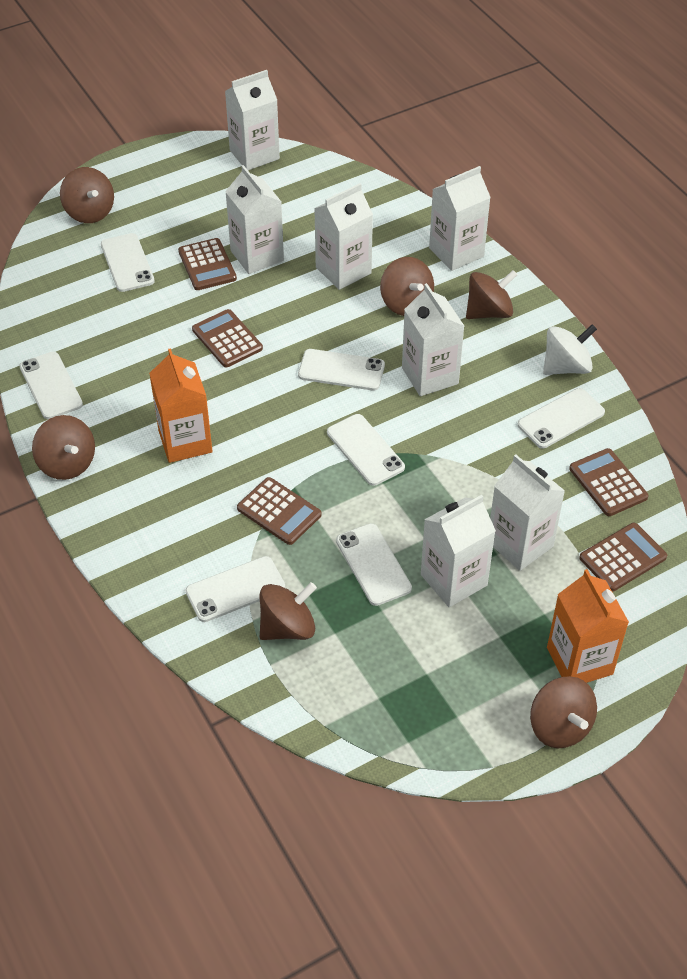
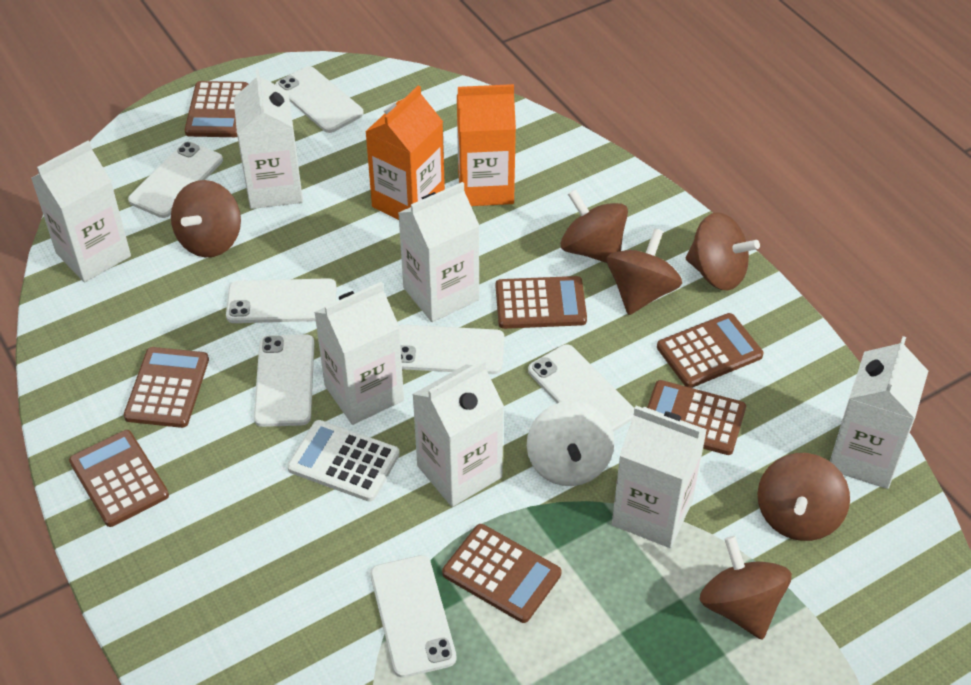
brown calculator: [178,238,237,290] [192,309,263,368] [237,477,322,545] [569,448,649,516] [579,523,667,592] = 5 -> [69,430,169,527] [124,347,209,428] [185,81,248,137] [442,524,561,623] [496,276,587,329] [647,380,746,455] [657,313,763,388] = 7
white calculator: none = 0 -> [287,420,400,502] = 1

